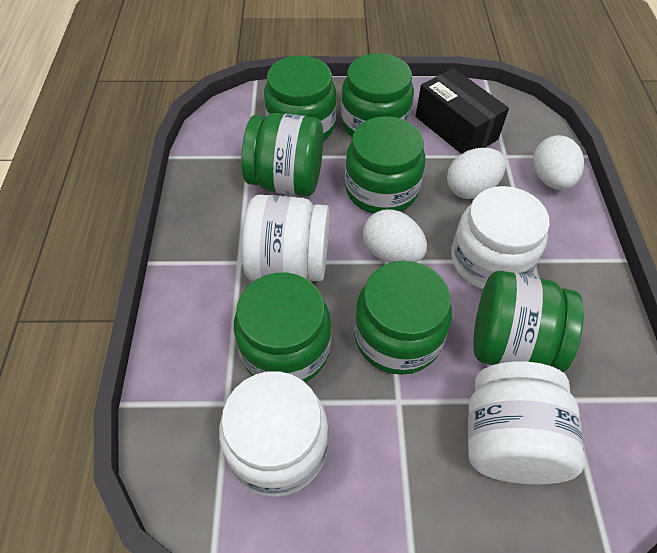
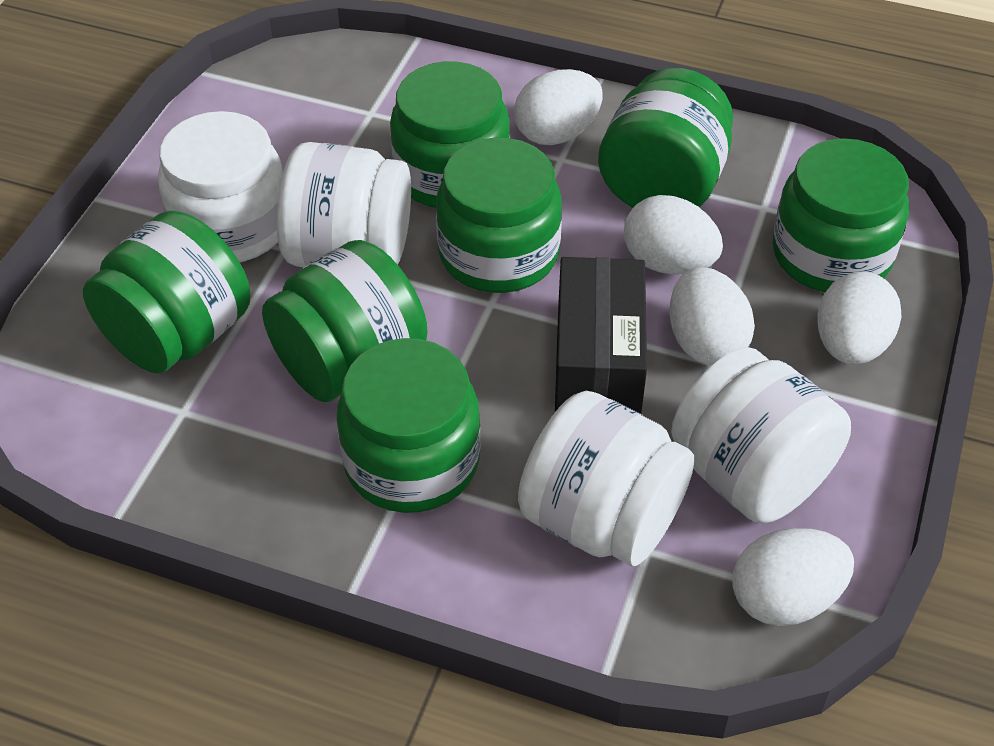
white egg: [363,209,427,263] [447,148,506,199] [533,135,584,190] = 3 -> [514,69,603,145] [624,195,723,274] [669,267,755,366] [732,528,854,626] [818,271,902,364] = 5

